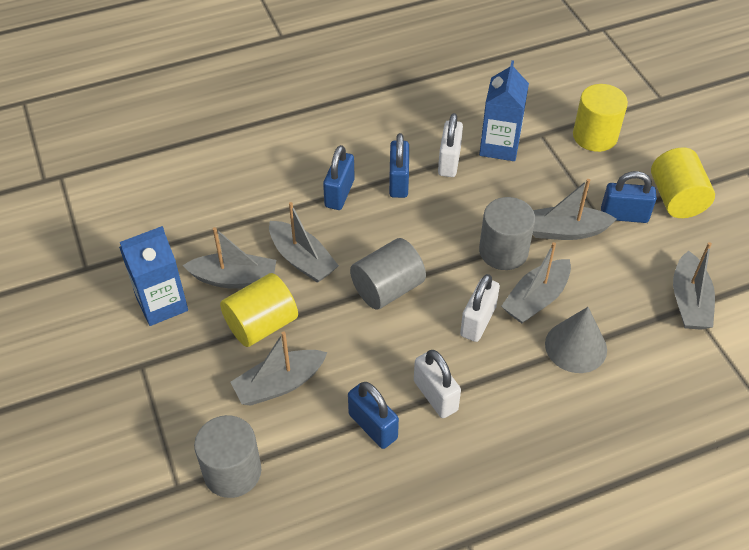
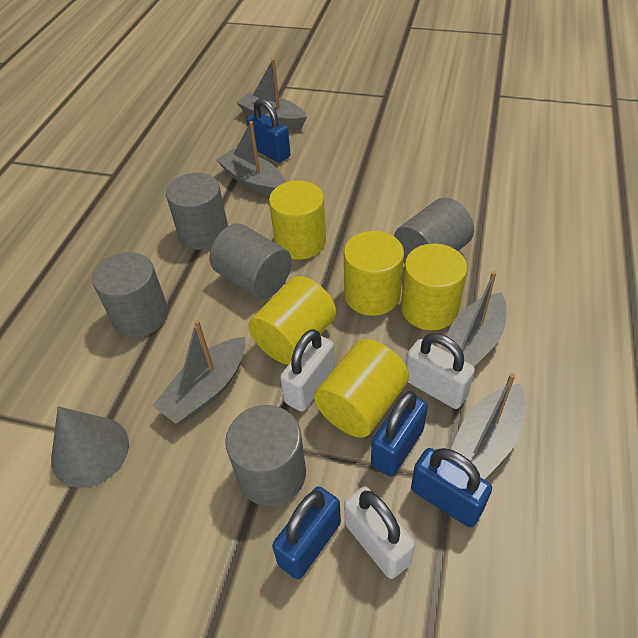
blue carton: [119,226,188,326] [479,60,529,161] = 2 -> none = 0
grey boat: [182,227,276,289] [230,332,328,406] [269,202,339,283] [501,242,571,323] [533,179,617,240] [673,242,715,330] = 6 -> [153,320,246,424] [216,121,286,196] [237,59,307,129] [441,271,507,367] [451,373,525,480] = 5
grey cylinder: [194,415,261,498] [350,238,426,310] [479,197,535,270] = 3 -> [92,252,168,337] [166,173,228,250] [209,223,292,300] [225,405,306,506] [394,198,474,264] = 5
yellow cylinder: [220,273,298,347] [573,84,628,152] [651,147,715,218] = 3 -> [248,276,336,364] [269,181,326,260] [314,339,409,438] [344,231,404,316] [401,244,467,330] = 5

